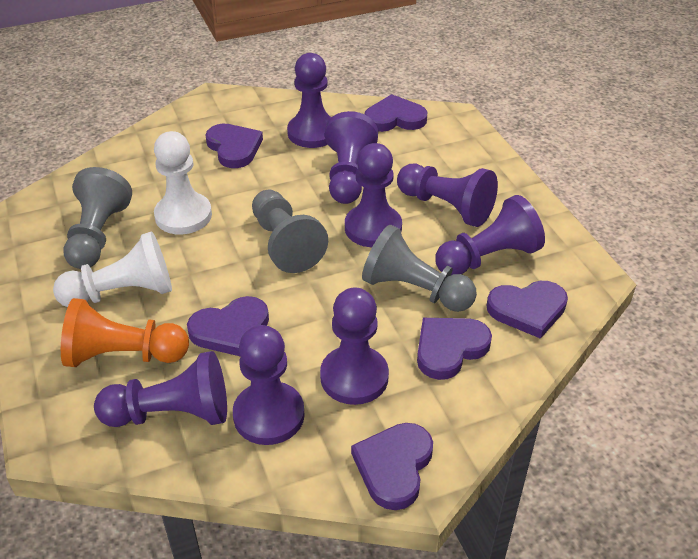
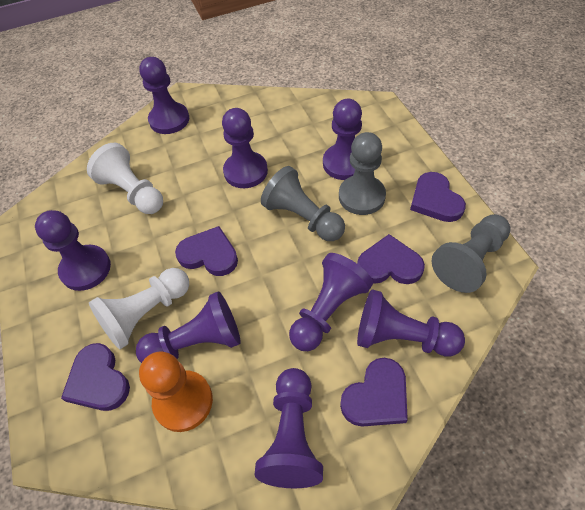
purple heart: [187,296,269,357] [205,124,263,168] [351,423,433,510] [364,94,427,132] [417,318,492,380] [487,281,568,339] = 6 -> [61,343,130,411] [175,226,238,276] [340,358,408,427] [357,234,425,284] [410,172,466,222] = 5

